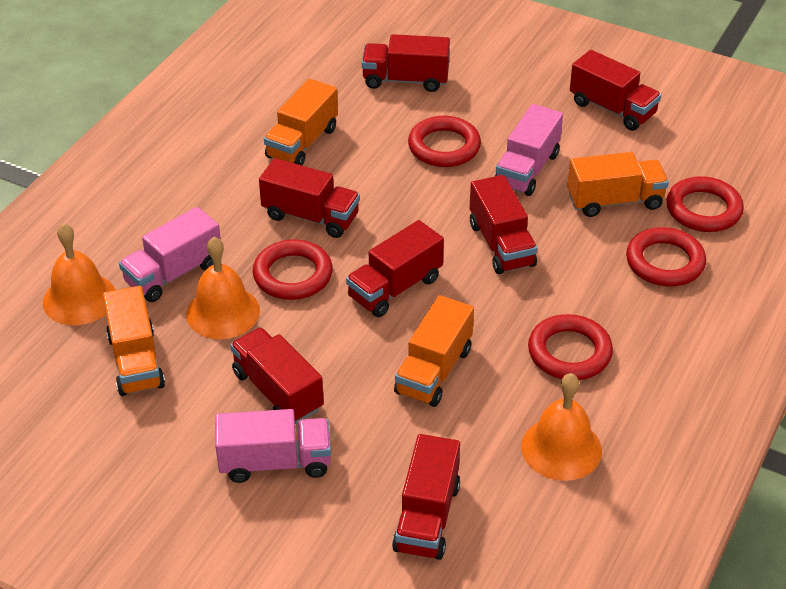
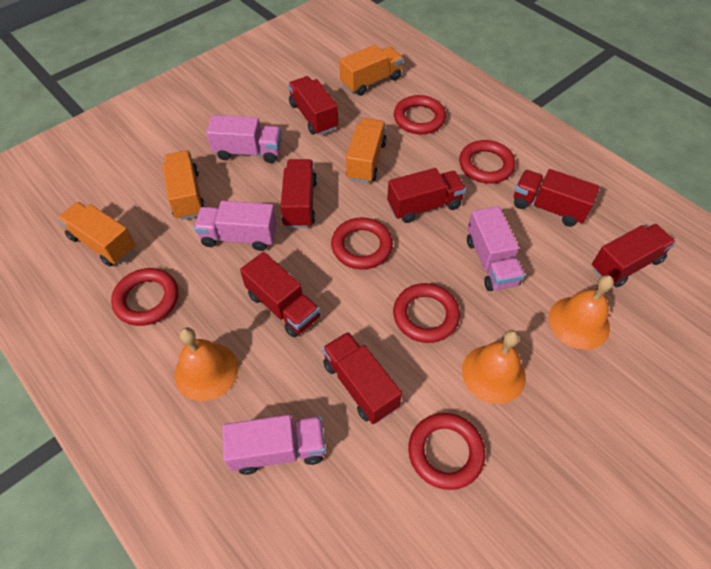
pink truck: [119,207,221,302] [215,409,331,483] [495,104,563,196] = 3 -> [194,201,277,251] [206,115,282,163] [222,415,326,475] [467,206,525,291] = 4
red ring: [253,240,333,300] [408,116,481,167] [528,314,613,380] [626,227,706,286] [666,176,744,232] = 5 -> [111,268,178,326] [331,217,393,269] [393,283,460,343] [394,95,446,134] [408,413,485,490] [459,140,515,184] = 6

